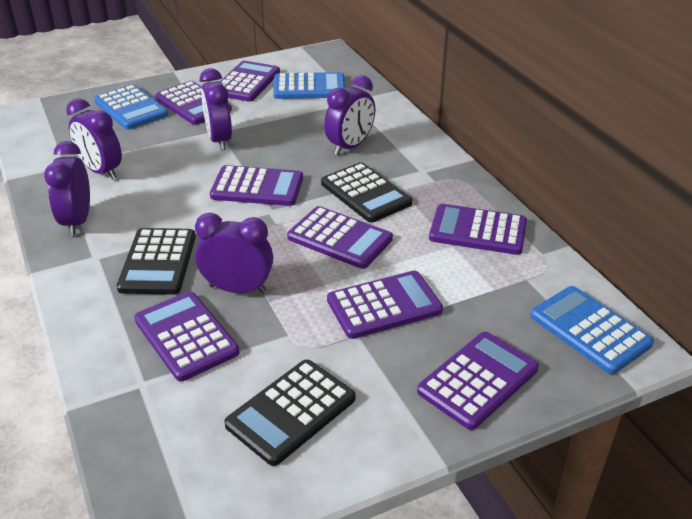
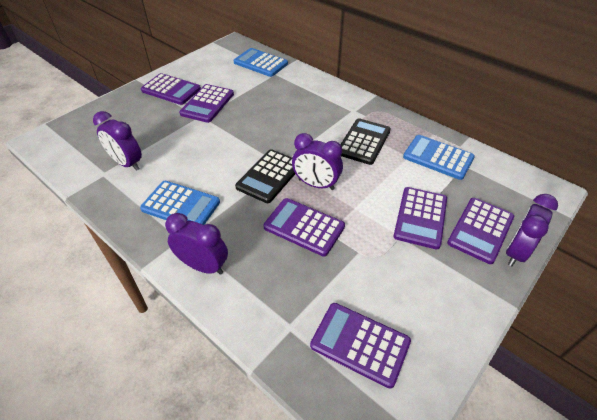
black calculator: [117,228,196,295] [224,360,355,466] [321,162,412,223] = 3 -> [235,149,295,203] [340,119,391,165] = 2
purple calculator: [134,291,239,381] [155,81,232,125] [210,165,303,206] [220,61,280,102] [287,206,393,269] [327,271,443,339] [417,332,539,430] [429,204,527,255] = 8 -> [141,73,201,105] [179,84,234,123] [263,198,345,256] [310,303,411,389] [394,187,447,249] [447,198,514,264] = 6
purple clock: [44,141,90,236] [66,98,122,180] [195,213,273,293] [200,68,232,150] [324,75,375,155] = 5 -> [93,111,142,171] [165,213,228,275] [292,133,343,190] [506,194,558,266] = 4

